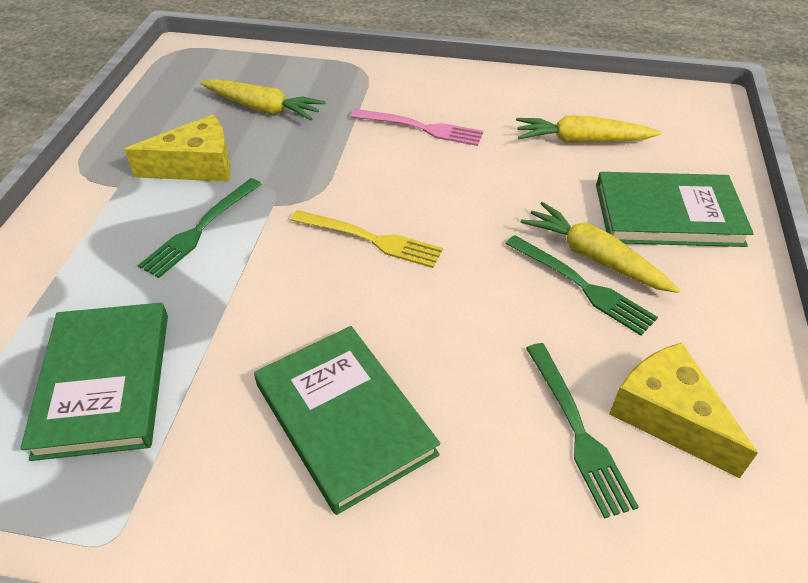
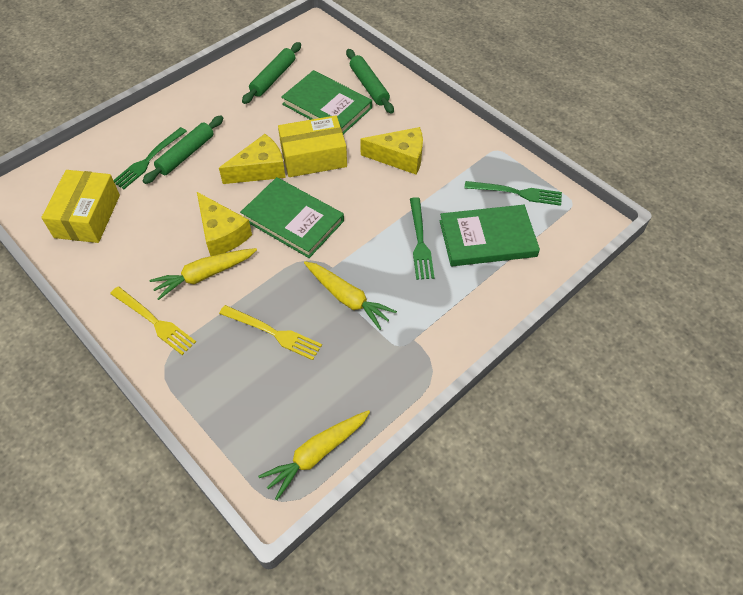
green rolling pin: none = 0 -> [143,116,223,184] [242,42,301,104] [346,49,394,114] = 3
pink fork: [351,109,484,146] = 1 -> none = 0
yellow box: none = 0 -> [41,170,120,243] [278,115,347,177] = 2
yellow cheese: [124,115,231,181] [609,343,758,478] = 2 -> [197,192,252,256] [219,134,286,184] [360,127,423,175] = 3
yellow fork: [291,210,443,268] = 1 -> [110,287,196,355] [219,305,322,360] = 2

